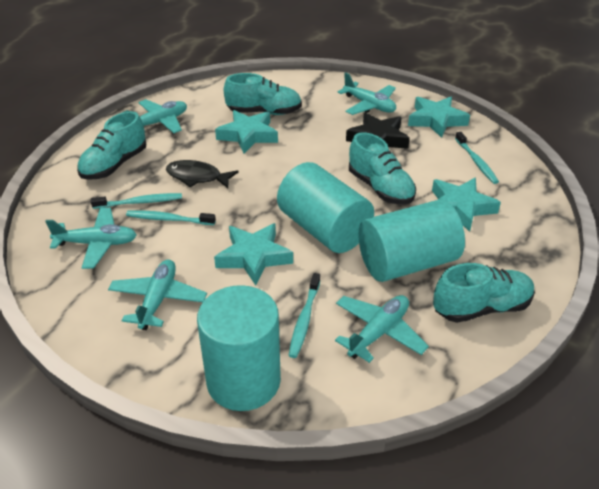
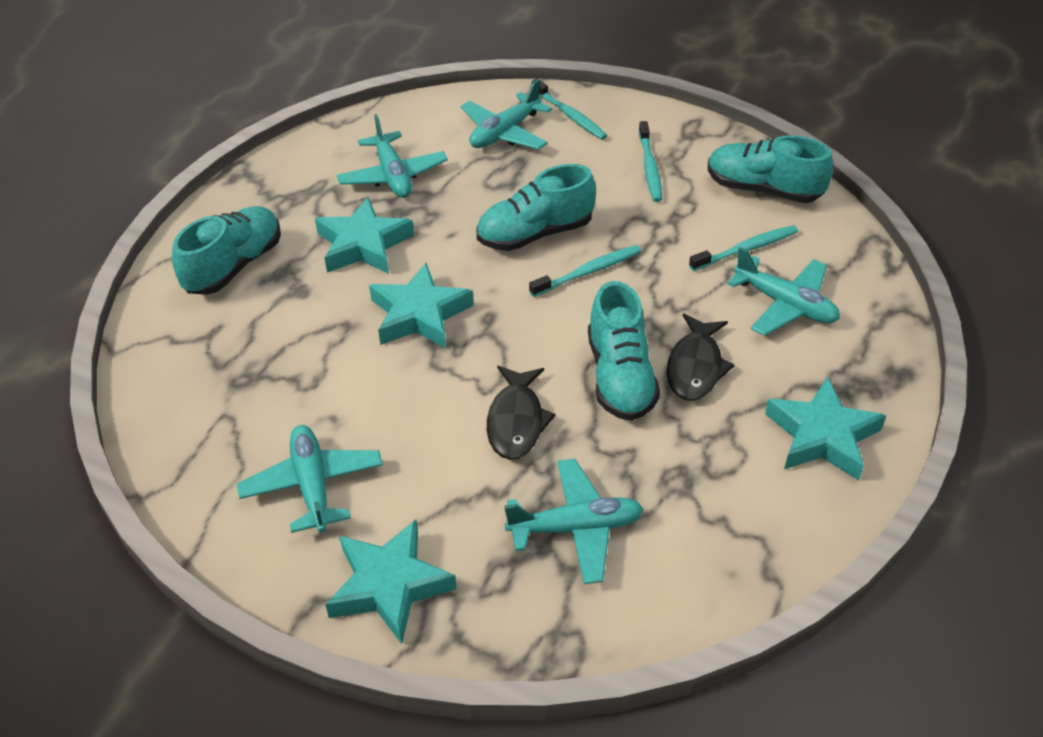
black fish: [166,160,239,188] = 1 -> [487,366,556,460] [667,313,734,401] = 2
black star: [346,112,410,149] = 1 -> none = 0
turquoise cylinder: [197,285,281,411] [277,162,374,253] [358,200,465,282] = 3 -> none = 0

